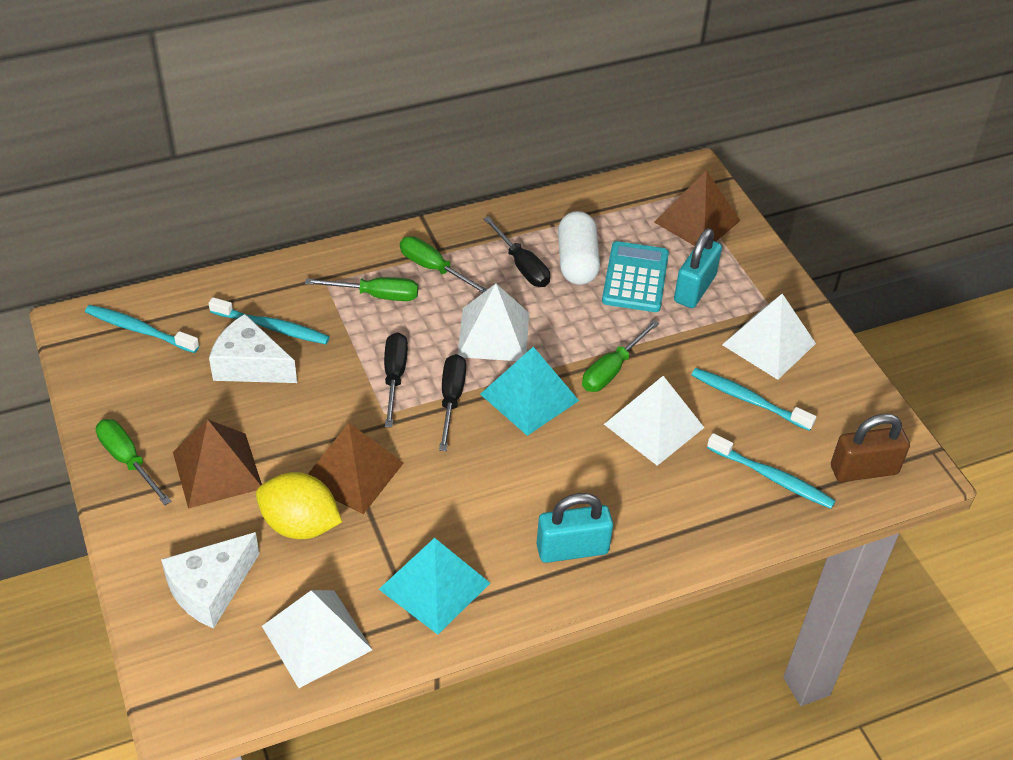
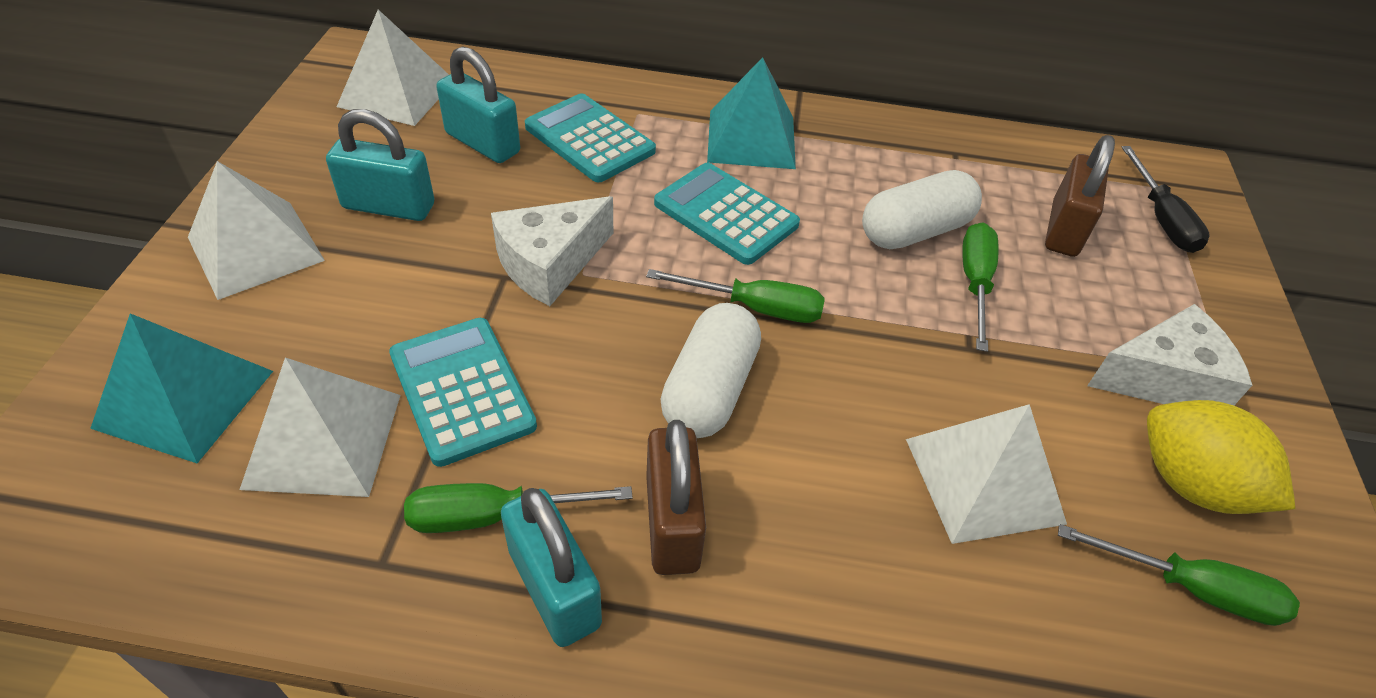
black screwdriver: [384,332,408,427] [439,354,466,451] [483,216,550,287] = 3 -> [1121,146,1210,253] = 1
brown padlock: [831,414,910,482] = 1 -> [646,420,706,575] [1045,135,1115,257] = 2
brown pyramid: [173,420,262,508] [308,423,404,514] [654,170,740,246] = 3 -> none = 0
turquoise calculator: [602,241,669,312] = 1 -> [389,318,537,467] [525,93,656,182] [654,163,800,265] = 3
turquoise padlock: [536,493,613,563] [674,228,722,308] = 2 -> [326,109,434,221] [436,46,520,163] [501,488,602,647] = 3
turquoise toothbrush: [85,305,199,353] [209,297,330,344] [691,368,816,431] [707,433,836,509] = 4 -> none = 0
white capsule: [558,211,600,285] = 1 -> [661,303,761,438] [862,170,982,249] = 2

